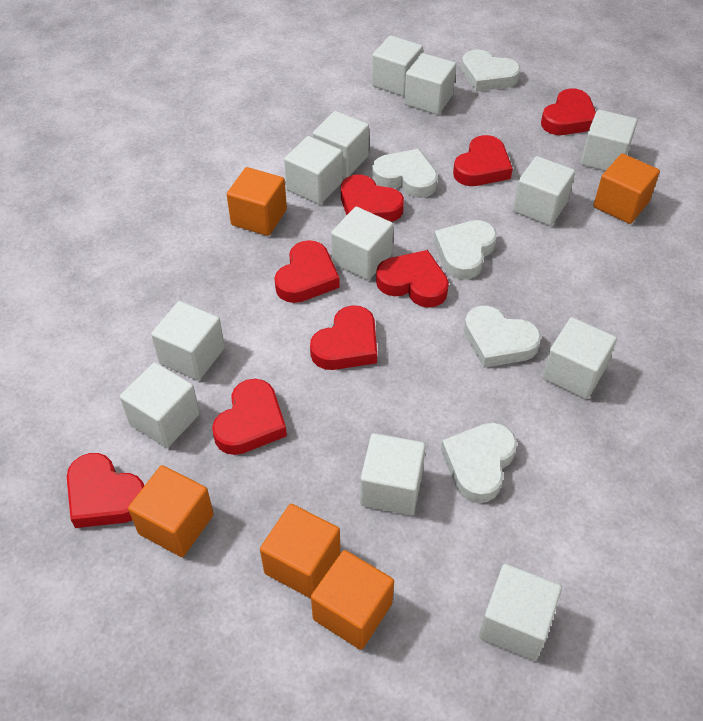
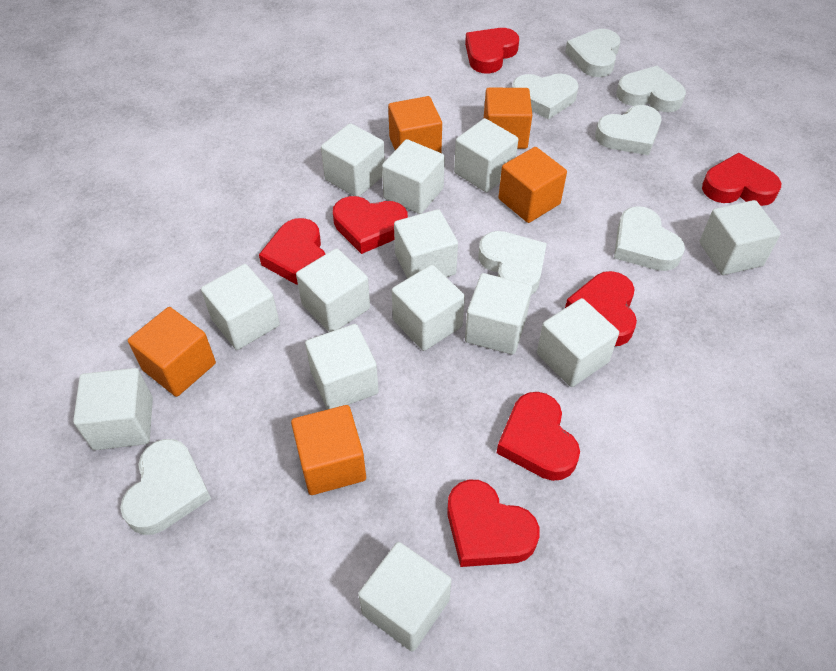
red heart: [67,453,144,528] [212,379,287,455] [274,240,340,303] [310,305,377,370] [341,175,404,222] [376,250,449,308] [453,135,513,186] [541,88,596,135] = 8 -> [259,218,325,285] [333,196,408,254] [447,480,540,567] [465,28,519,74] [497,392,580,481] [565,271,637,346] [702,153,781,206] = 7
white cube: [120,362,200,448] [151,301,225,381] [284,136,343,205] [313,111,369,178] [331,207,393,280] [360,433,426,515] [372,35,423,96] [404,53,456,115] [479,564,562,661] [513,156,575,226] [543,317,617,399] [580,109,638,171] = 12 -> [73,368,153,450] [201,264,280,350] [296,248,370,332] [305,324,379,410] [321,123,385,197] [358,542,452,652] [382,139,445,214] [392,265,465,351] [394,209,458,279] [454,118,518,192] [465,273,532,355] [537,298,619,387] [700,200,781,275] = 13
white heart: [372,149,438,198] [434,220,497,280] [441,423,517,503] [461,49,520,91] [464,305,541,368] = 5 -> [120,439,211,535] [478,231,547,295] [512,73,579,120] [565,29,620,77] [595,105,661,155] [614,206,685,271] [616,66,686,112] = 7

